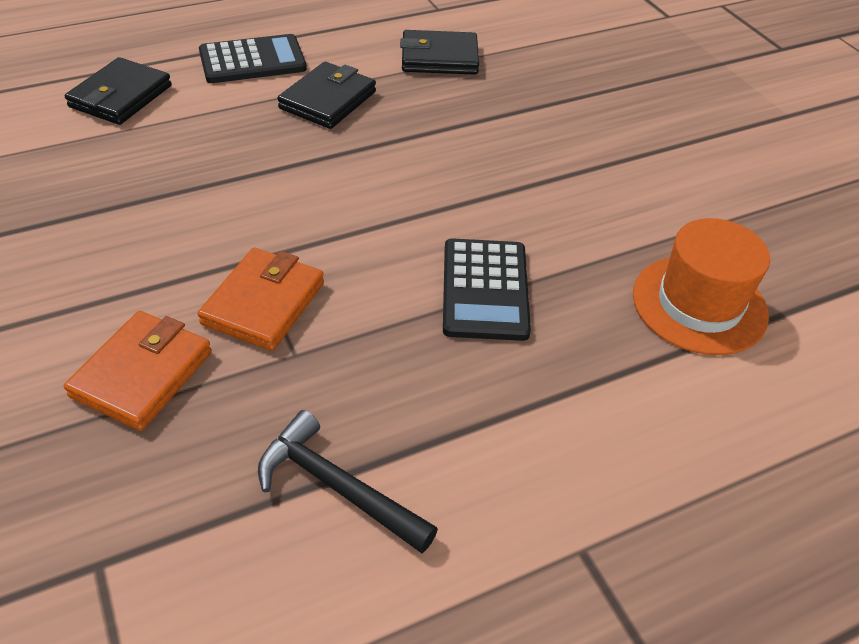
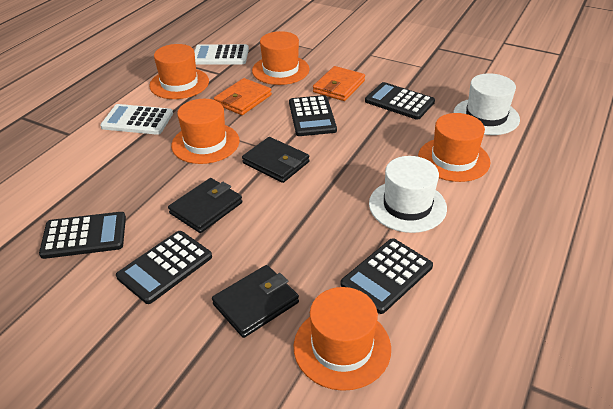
black calculator: [199,34,307,83] [443,238,531,341] = 2 -> [39,212,126,259] [116,231,212,304] [289,95,337,136] [340,238,433,314] [365,82,435,120] = 5
black hammer: [258,410,438,553] = 1 -> none = 0
orange hat: [633,218,770,355] = 1 -> [149,44,209,99] [171,99,239,164] [252,31,309,85] [294,287,391,391] [418,113,490,182] = 5
white calculator: none = 0 -> [100,104,173,135] [194,44,249,64] = 2
white hat: none = 0 -> [369,156,447,233] [454,73,520,135] = 2

